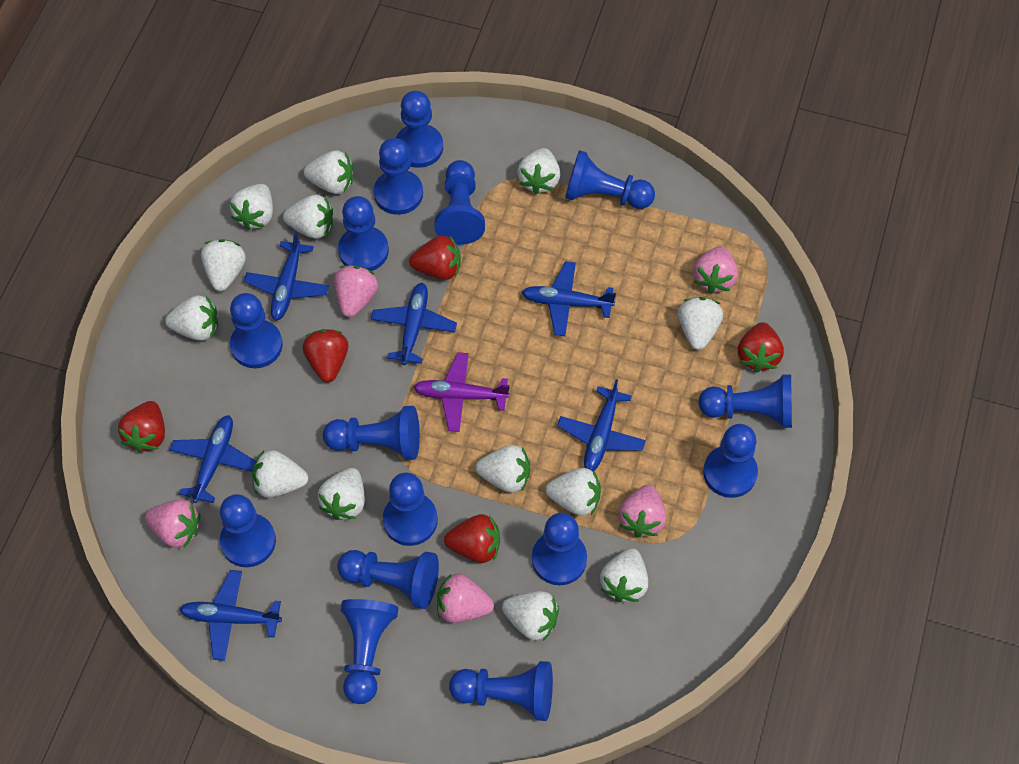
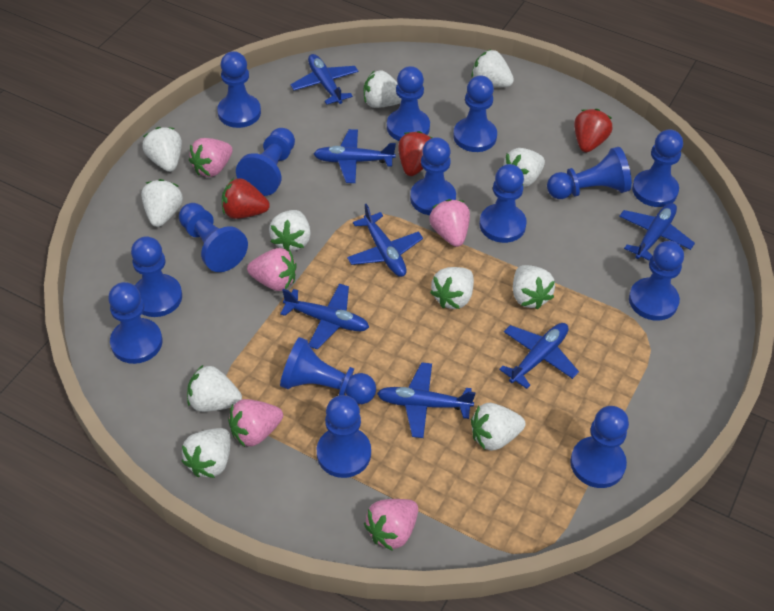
blue plane: [169,415,256,503] [179,570,282,661] [244,231,329,321] [371,283,457,365] [521,261,616,336] [557,379,646,472] = 6 -> [280,283,369,350] [290,54,358,105] [314,129,396,183] [347,204,423,277] [377,362,476,438] [499,323,579,389] [619,203,695,261] = 7
purple plane: [413,352,510,432] = 1 -> none = 0
red strawberry: [118,401,165,453] [302,329,348,382] [409,235,461,280] [444,514,500,563] [738,322,784,373] = 5 -> [222,178,270,219] [398,131,432,176] [574,109,613,152] = 3
white strawberry: [165,295,218,341] [201,239,246,291] [230,184,273,230] [252,450,308,498] [283,195,333,239] [304,150,353,194] [318,468,365,520] [475,445,530,492] [502,591,559,641] [517,148,560,194] [545,468,601,516] [600,548,648,602] [678,297,723,350] = 13 -> [141,179,183,227] [142,127,182,172] [182,428,231,478] [187,364,242,412] [269,210,310,252] [364,70,401,108] [430,267,474,309] [471,49,514,87] [471,403,525,451] [503,148,545,187] [513,265,555,310] = 11

